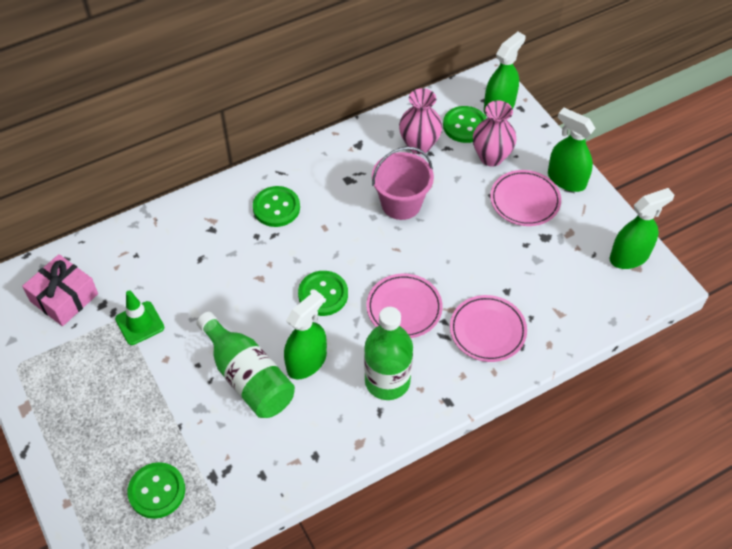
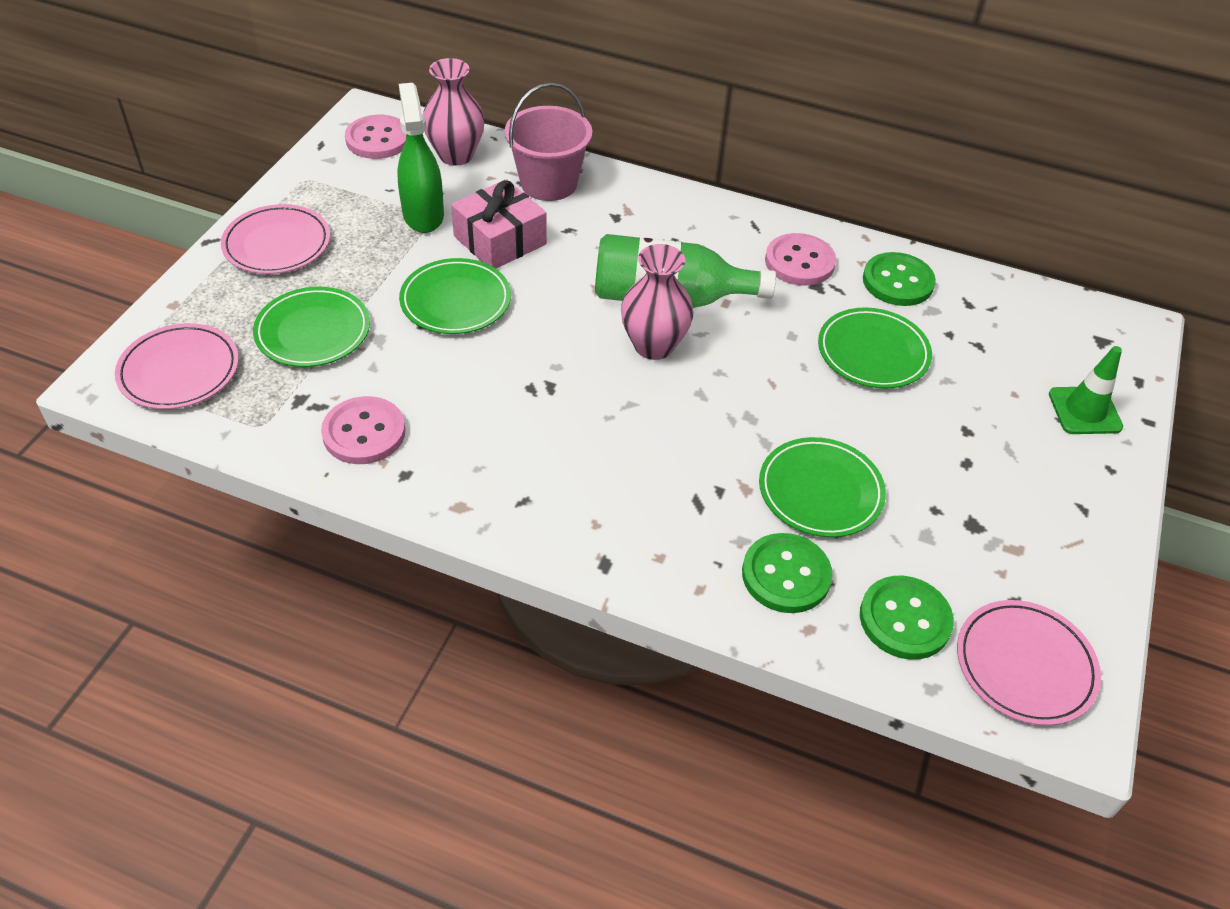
green bottle: [196,312,295,418] [364,307,413,400] = 2 -> [595,234,776,308] = 1
green button: [127,462,185,519] [253,186,300,227] [298,271,348,316] [443,106,487,143] = 4 -> [742,533,833,613] [860,576,954,660] [863,252,936,306] = 3
green plate: none = 0 -> [253,287,370,367] [399,258,511,334] [759,437,886,537] [818,307,932,389] = 4
green spray bottle: [284,290,327,379] [484,32,525,117] [548,108,596,192] [610,188,674,269] = 4 -> [397,83,444,233] = 1
pink button: none = 0 -> [321,396,405,464] [345,115,406,159] [765,233,836,286] = 3

